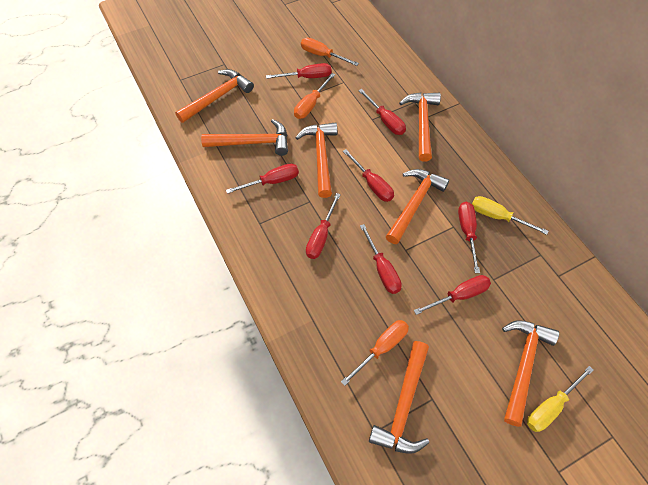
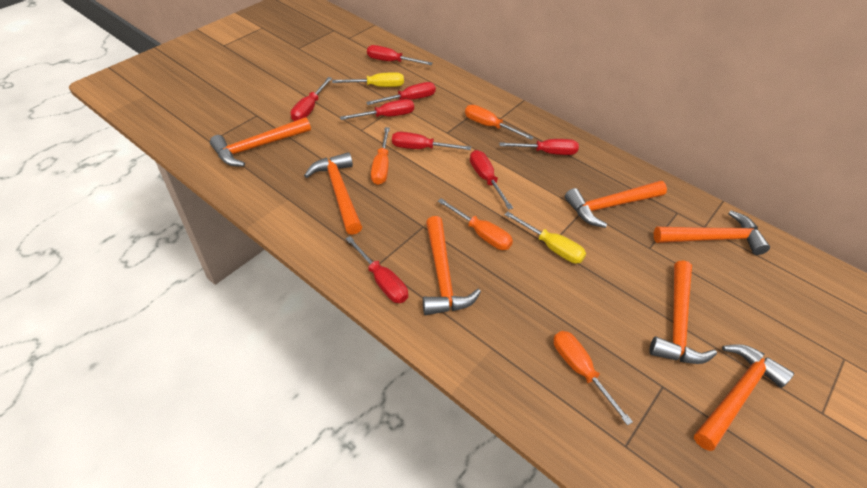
orange screwdriver: [294,73,335,119] [301,38,359,66] [341,320,409,386] = 3 -> [371,127,390,185] [438,198,513,250] [465,105,534,140] [554,331,633,426] = 4

